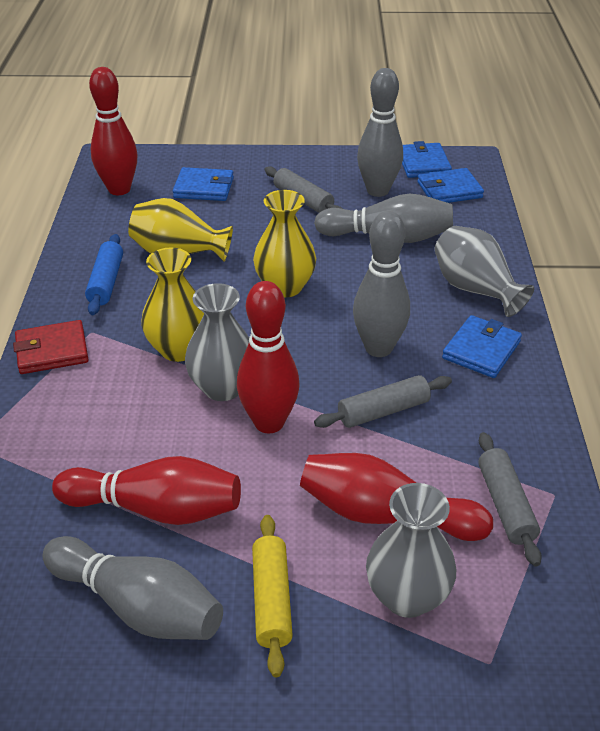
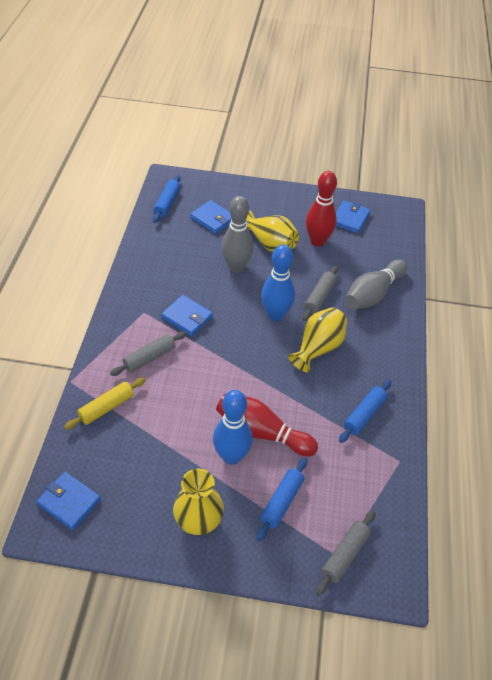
blue bowling pin: none = 0 -> [213,390,253,465] [261,244,295,321] = 2
blue rolling pin: [85,234,123,315] = 1 -> [153,175,181,223] [256,458,307,541] [339,380,391,443] = 3
grey bowling pin: [43,536,223,640] [314,194,453,243] [353,211,410,357] [357,68,403,197] = 4 -> [221,196,254,273] [345,259,407,310] = 2
grey vase: [185,283,249,401] [366,483,456,618] [434,226,534,317] = 3 -> none = 0
red bowling pin: [52,456,241,525] [89,67,138,195] [237,281,300,434] [300,453,493,541] = 4 -> [216,394,318,456] [306,171,337,247] = 2
red wallet: [13,320,89,374] = 1 -> none = 0

